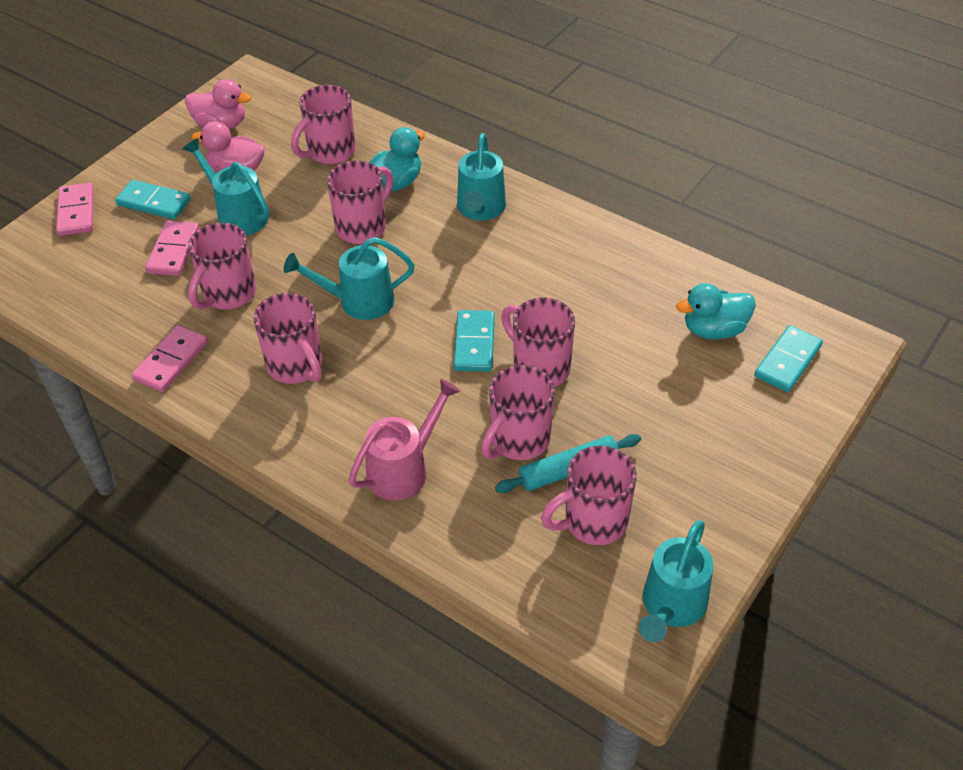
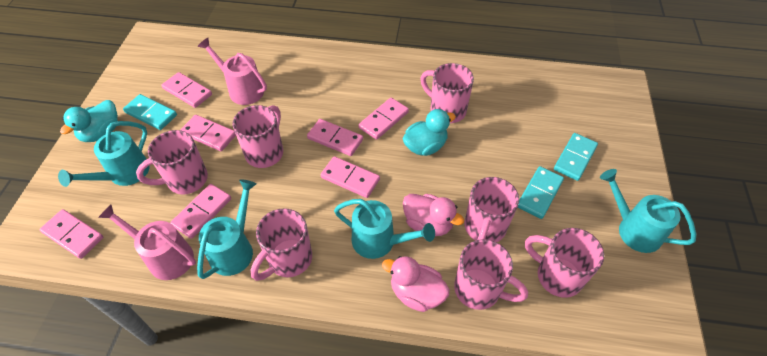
pink domino: [56,183,94,236] [132,325,208,392] [145,221,199,276] = 3 -> [40,209,104,259] [162,72,212,108] [170,184,231,239] [180,115,236,151] [307,119,363,156] [321,156,380,198] [358,98,409,140] = 7
pink watering can: [349,379,460,500] = 1 -> [98,204,196,280] [198,38,267,105] = 2
turquoise rolling pin: [495,434,641,493] = 1 -> none = 0

